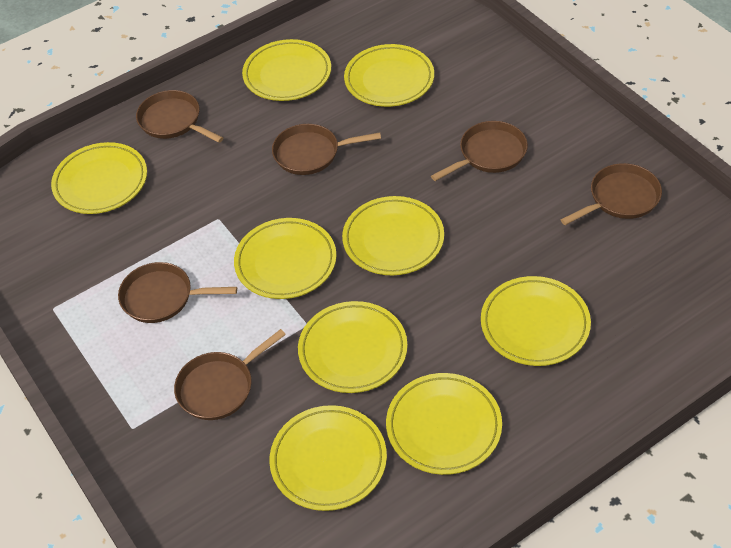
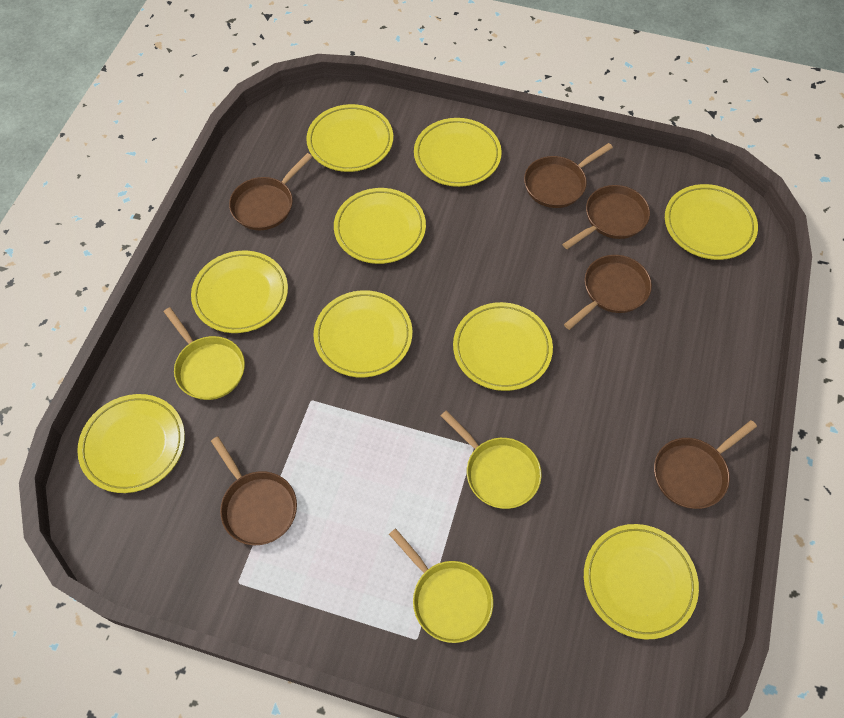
yellow pan: none = 0 -> [164,307,245,400] [389,529,493,643] [441,410,542,509] = 3

